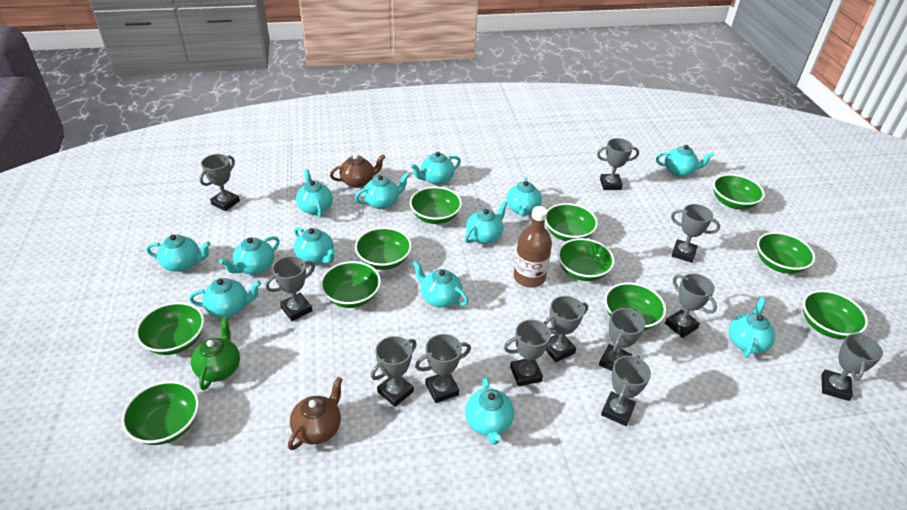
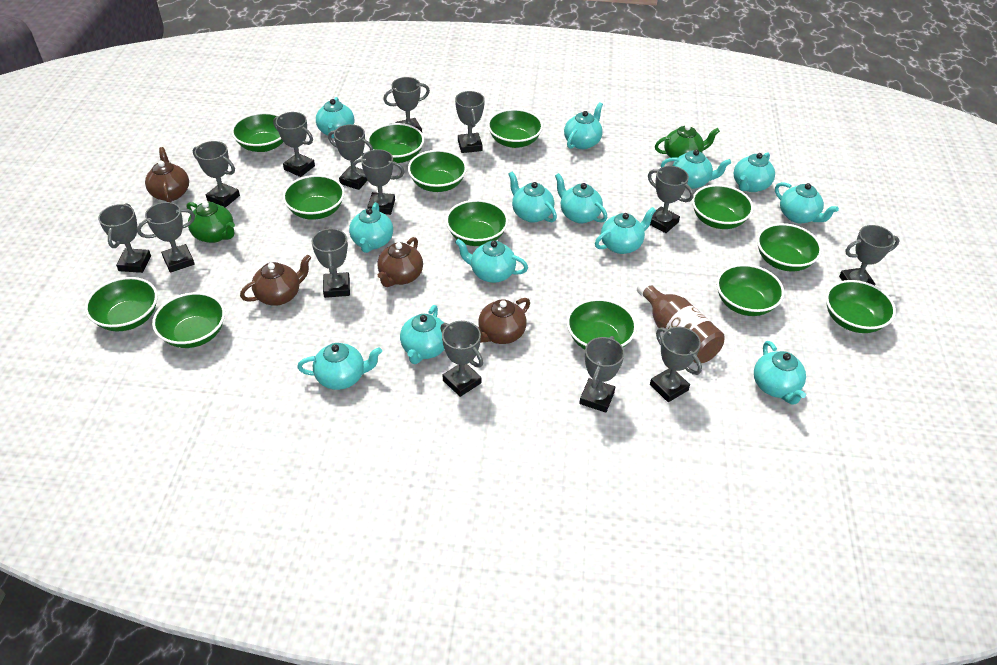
brown teapot: [288,377,343,450] [330,154,385,188] = 2 -> [145,147,189,203] [240,254,311,306] [377,237,423,287] [477,298,530,344] = 4
green bowl: [122,381,199,445] [136,302,204,355] [320,261,381,308] [355,227,412,270] [410,187,462,224] [545,203,598,241] [558,238,615,281] [605,282,666,331] [713,174,765,209] [757,232,815,274] [803,290,868,339] = 11 -> [85,277,158,331] [152,292,225,348] [231,112,283,152] [283,175,345,220] [367,123,424,163] [408,150,467,192] [446,200,508,246] [487,109,543,148] [567,299,637,349] [692,184,753,229] [716,264,784,316] [757,223,822,271] [826,280,896,333] = 13
green teapot: [191,317,240,390] = 1 -> [186,201,235,243] [655,125,720,158] = 2
grey trophy: [200,154,240,211] [265,256,315,321] [371,336,417,407] [415,334,471,403] [504,319,559,386] [544,296,588,362] [597,138,639,190] [599,308,645,371] [601,355,651,426] [665,273,717,338] [671,204,720,263] [821,332,883,401] = 12 -> [98,203,151,273] [137,202,195,273] [193,141,240,208] [273,112,315,177] [311,227,350,298] [328,124,373,190] [352,149,405,215] [383,77,430,132] [441,321,483,397] [455,91,485,153] [579,336,625,413] [648,166,694,233] [650,327,702,402] [839,225,900,285] = 14

